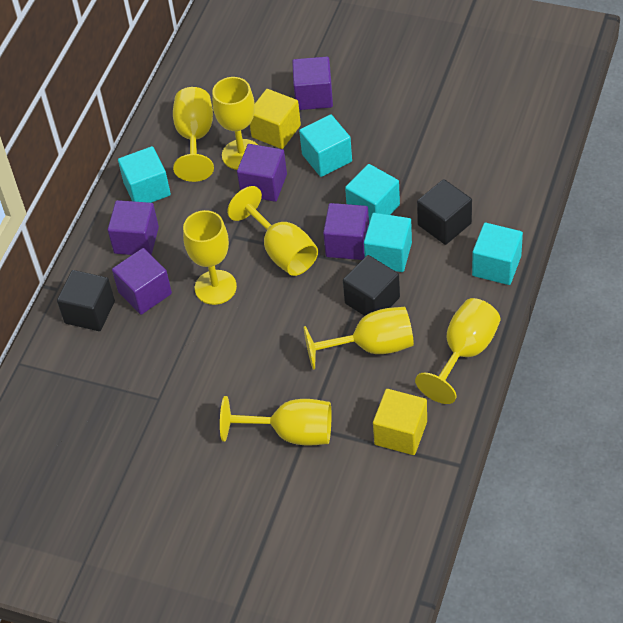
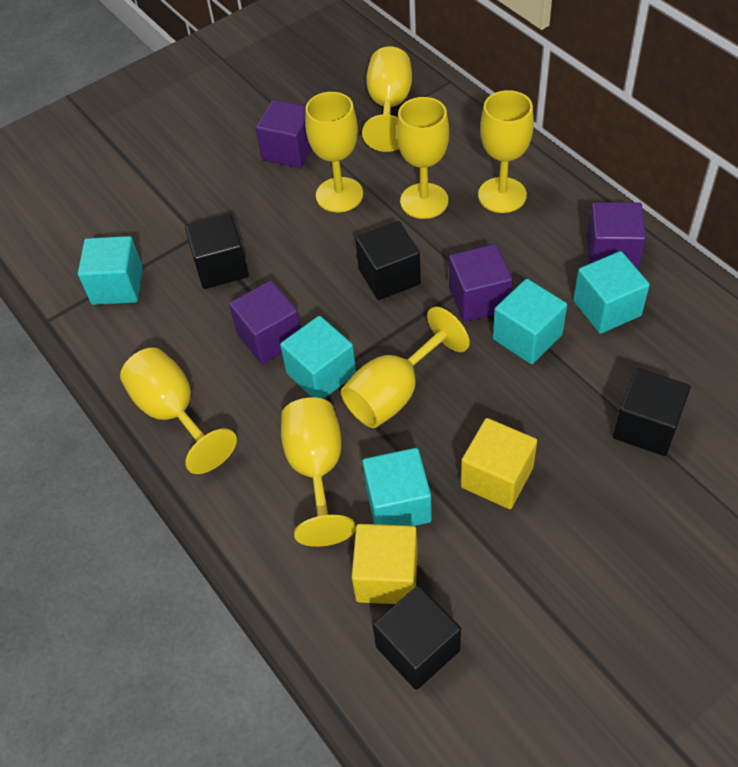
black cube: [57,270,115,331] [343,255,400,316] [417,179,472,245] = 3 -> [185,214,249,289] [355,221,421,300] [373,585,461,690] [613,368,691,456] = 4
purple cube: [108,200,159,255] [112,248,172,315] [237,144,287,202] [292,57,333,110] [323,203,369,260] = 5 -> [229,280,301,364] [256,100,312,168] [449,244,513,322] [587,202,646,269] = 4

